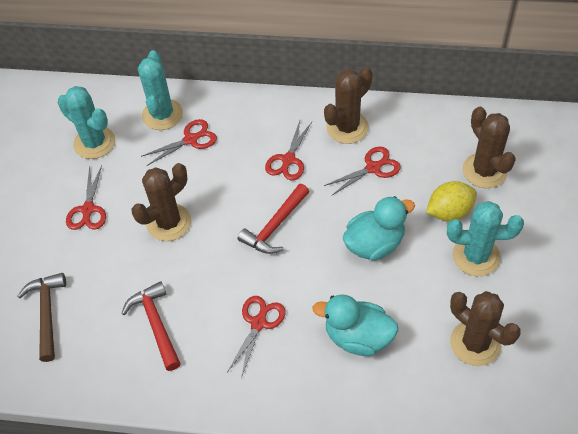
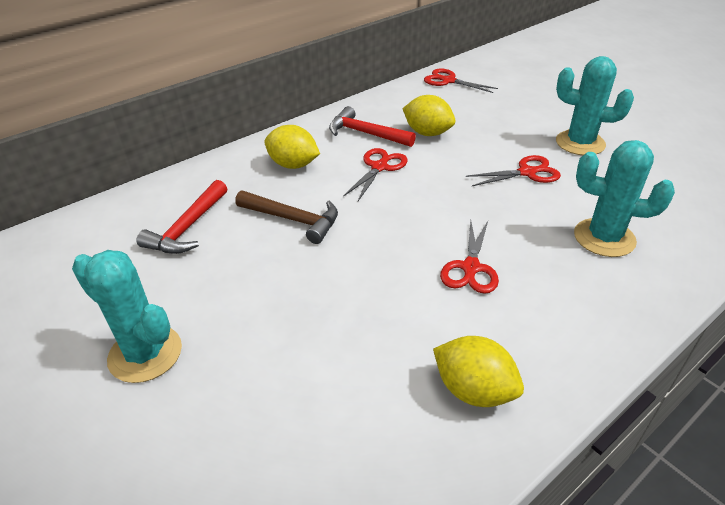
brown cactus: [131,163,191,241] [324,67,373,144] [450,291,521,366] [463,107,516,188] = 4 -> none = 0
red scissors: [66,165,106,230] [141,119,217,166] [227,296,285,378] [265,121,312,181] [324,146,401,196] = 5 -> [343,148,408,201] [424,68,498,93] [440,220,499,294] [466,155,561,186] = 4
turquoise duck: [312,294,398,356] [343,196,415,261] = 2 -> none = 0
yellow lemon: [426,181,477,221] = 1 -> [265,125,320,169] [402,95,455,136] [433,336,524,407] = 3

